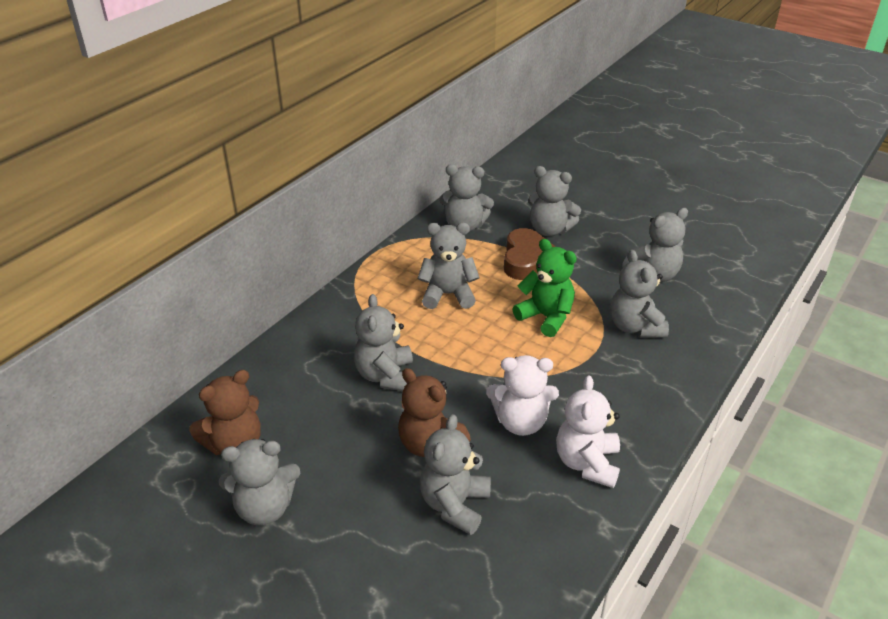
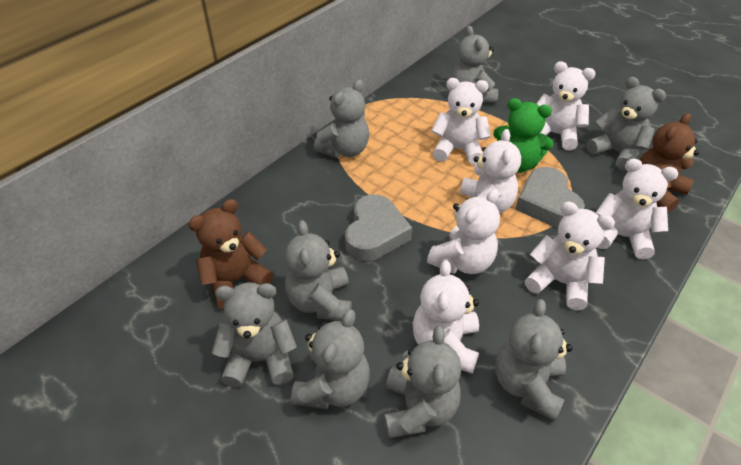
brown heart: [504,228,556,280] = 1 -> none = 0
grey heart: none = 0 -> [345,194,412,261] [515,167,585,228] = 2
white teddy bear: [486,355,559,436] [556,376,620,488] = 2 -> [413,260,479,374] [427,189,500,274] [431,78,491,165] [460,129,521,213] [525,202,615,311] [536,61,596,151] [596,159,678,260] = 7

